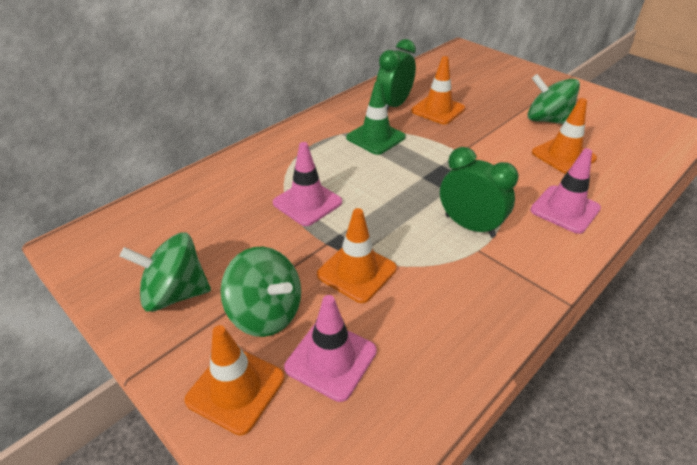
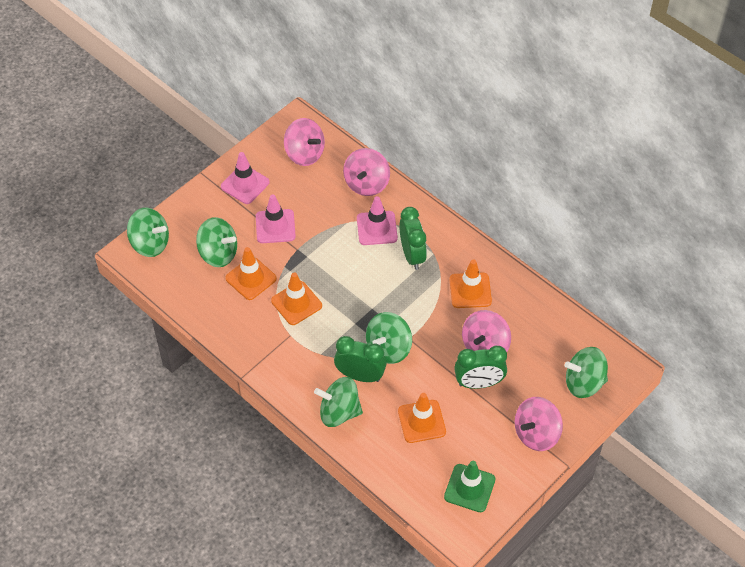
green clock: [376,39,416,111] [440,147,518,237] = 2 -> [334,336,386,382] [399,207,427,270] [454,346,507,389] = 3
green spinning top: [119,232,211,312] [220,247,301,337] [528,74,580,124] = 3 -> [127,207,169,257] [196,217,237,267] [314,377,363,427] [366,312,412,364] [565,347,608,398] = 5
pink spinning top: none = 0 -> [284,118,325,166] [343,148,390,196] [462,310,511,352] [515,397,563,451] = 4

